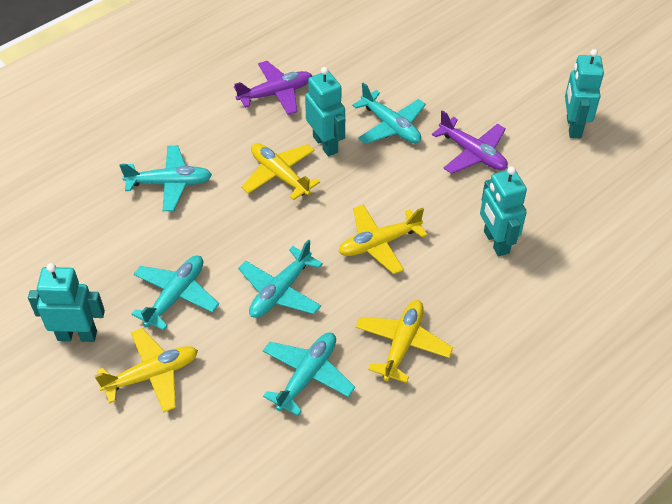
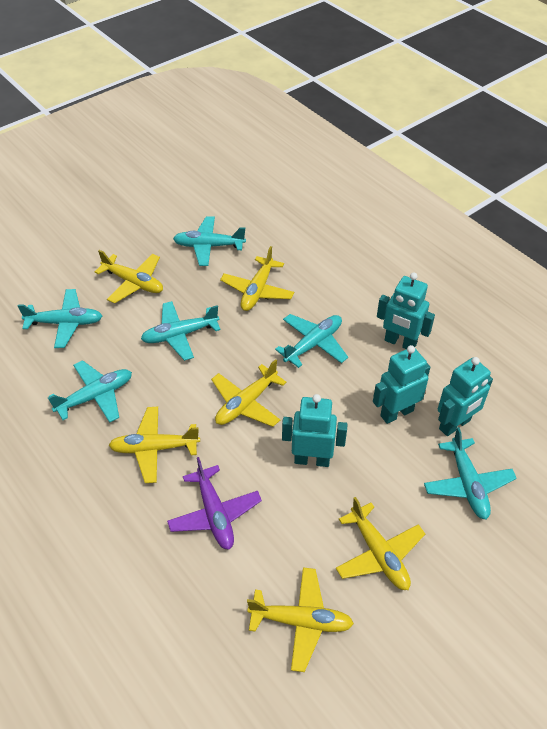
purple plane: [234,61,313,115] [432,110,508,174] = 2 -> [167,457,262,550] = 1
turquoise plane: [119,145,212,211] [132,255,219,331] [238,239,323,318] [263,332,355,416] [352,83,426,144] = 5 -> [18,289,102,348] [48,360,132,423] [141,301,221,361] [173,216,246,266] [275,314,348,368] [424,427,517,519] = 6
yellow plane: [95,328,198,413] [241,143,320,201] [338,204,427,274] [355,300,453,383] = 4 -> [95,250,163,304] [109,407,200,483] [211,359,287,427] [220,246,294,311] [247,567,354,672] [336,497,425,590] = 6

